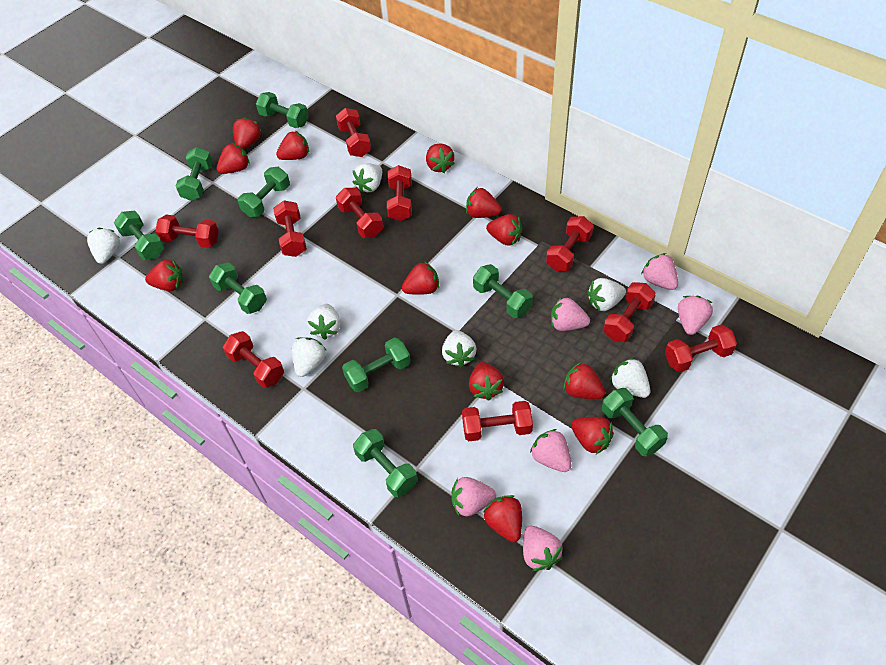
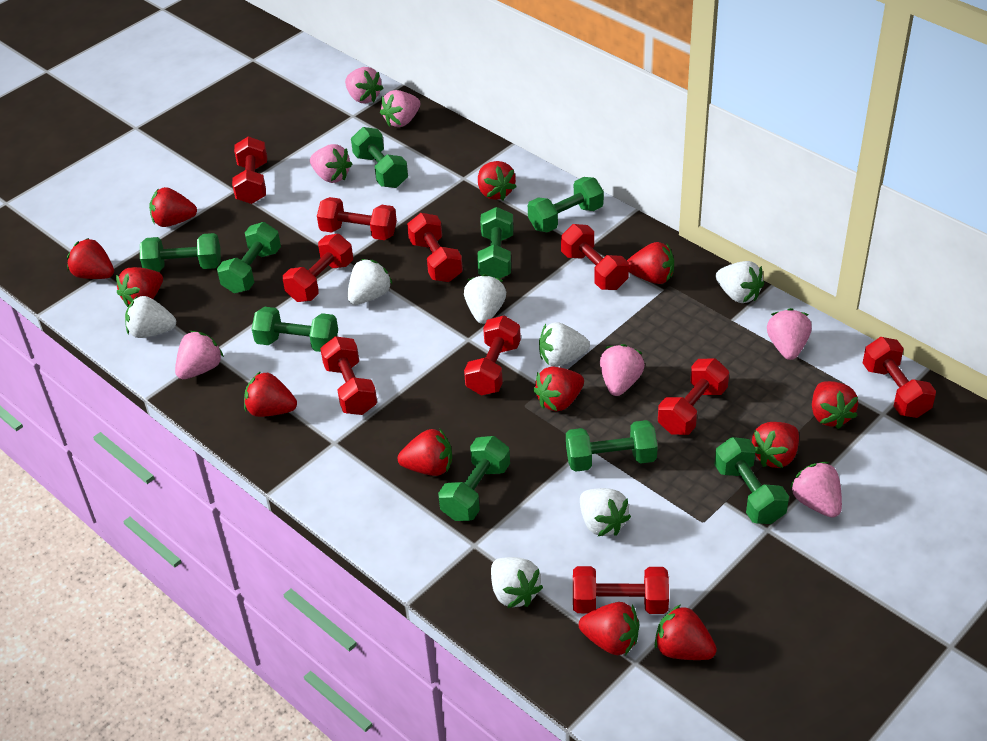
pink strawberry: [451,477,496,516] [523,526,563,571] [530,429,572,472] [551,297,590,331] [641,253,678,290] [678,296,713,335] = 6 -> [175,331,224,379] [310,144,352,183] [345,67,383,103] [380,90,420,127] [600,344,645,396] [767,308,812,360] [790,462,842,518] = 7

